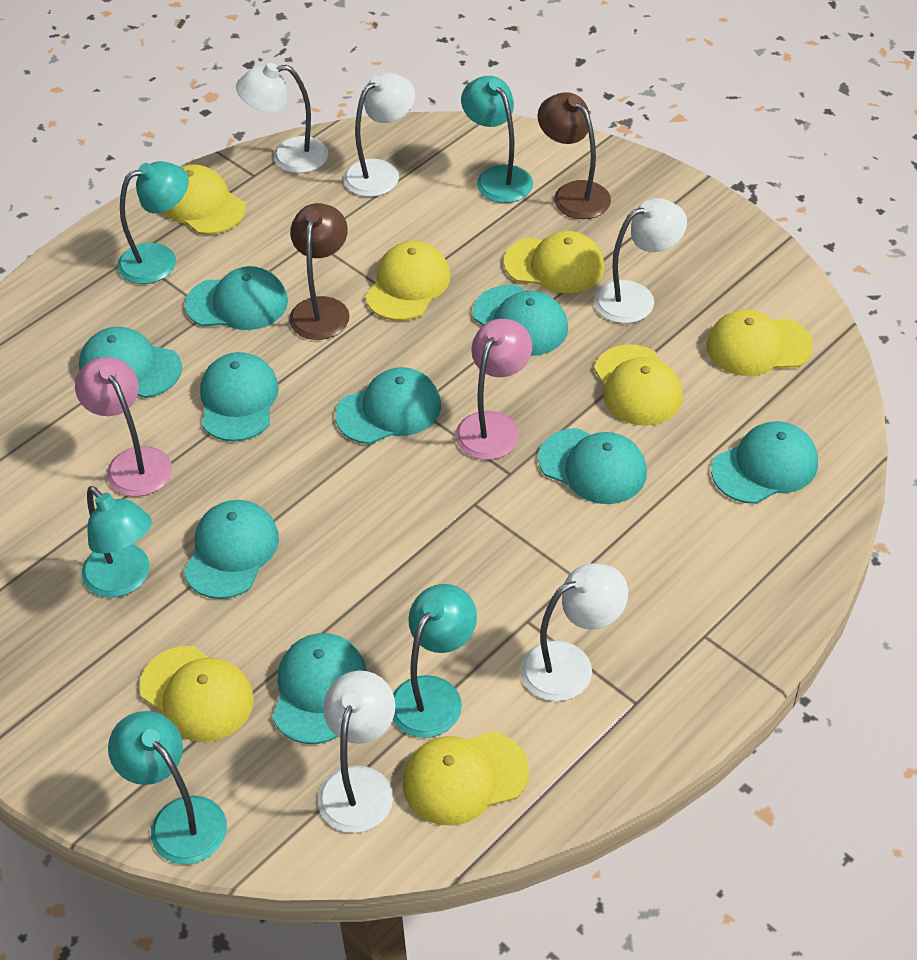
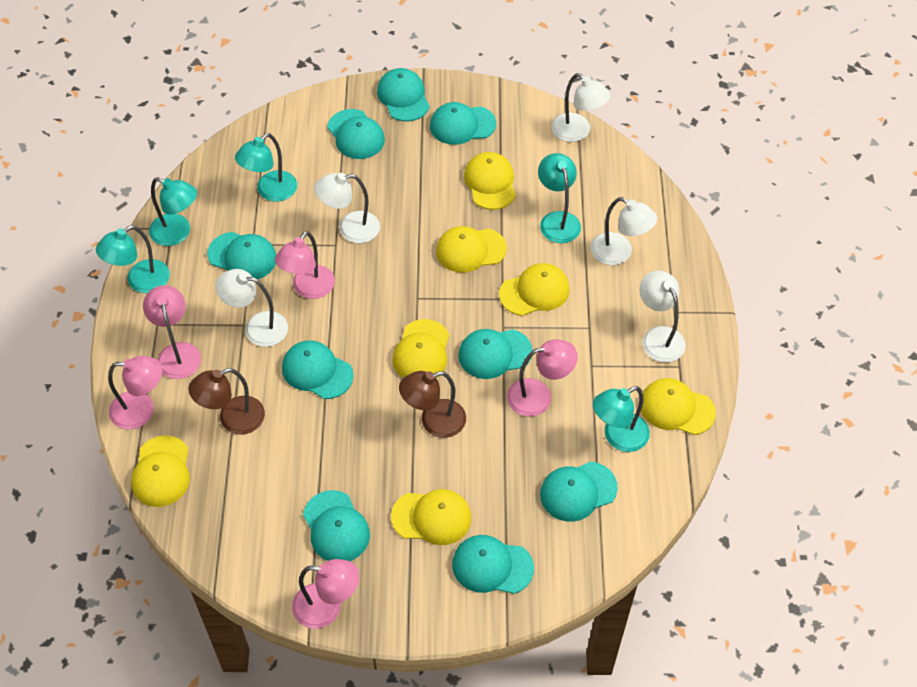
pink lamp: [75,357,172,497] [455,319,532,460] = 2 -> [108,356,163,430] [143,285,201,379] [275,231,335,299] [292,559,359,629] [507,339,578,416] = 5

